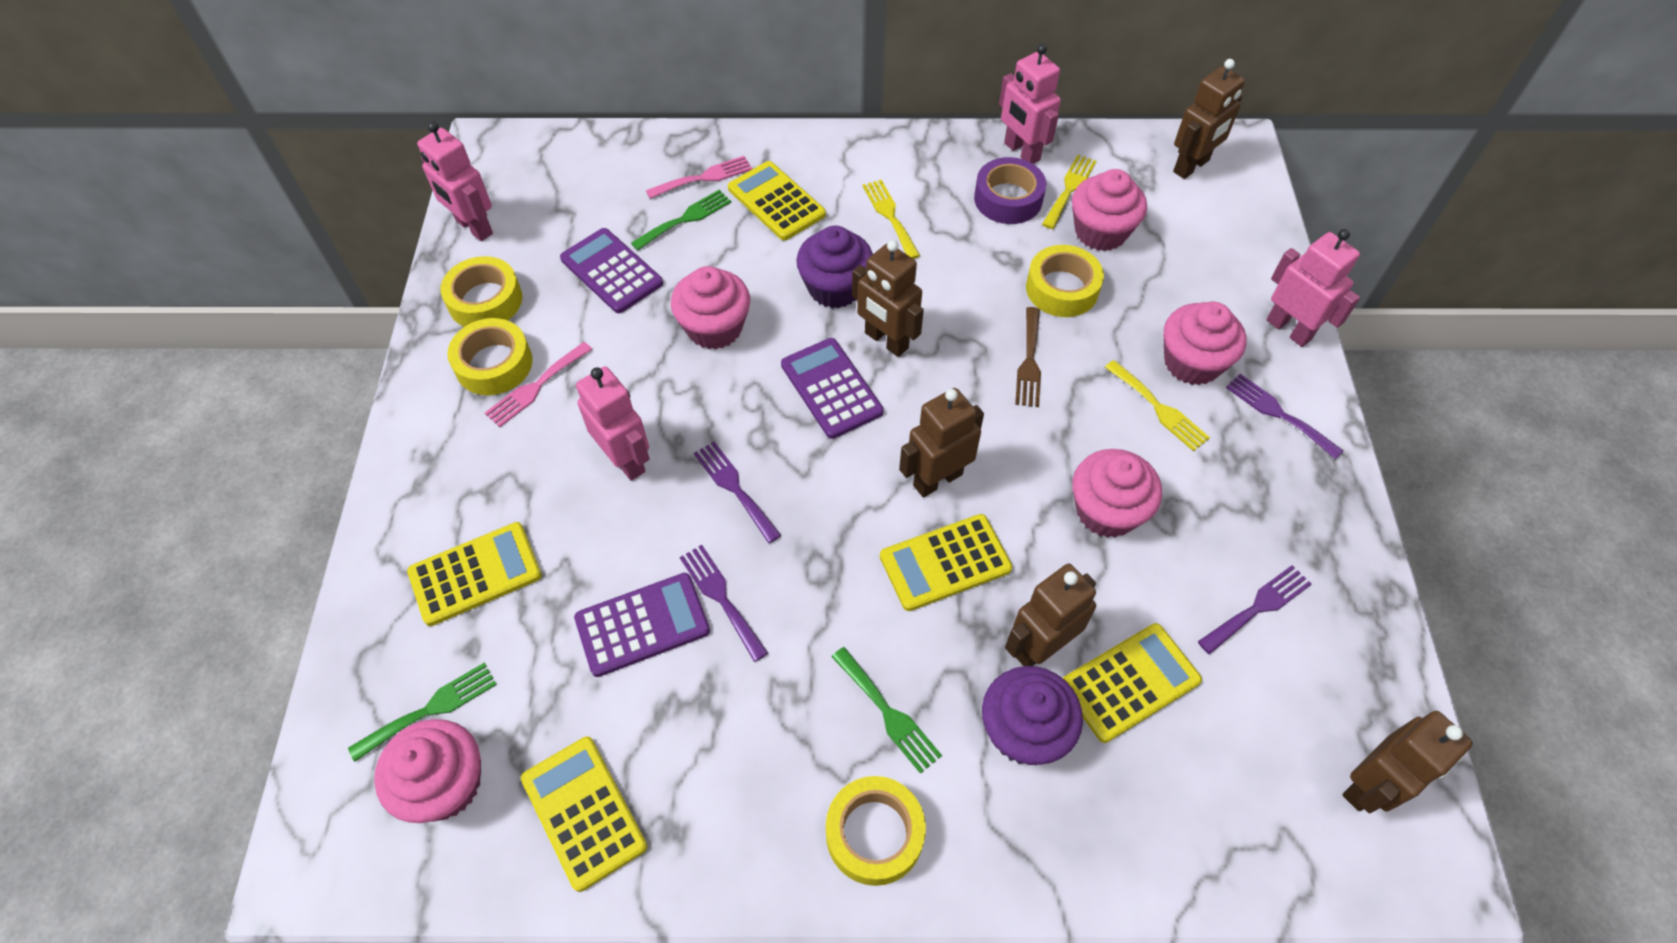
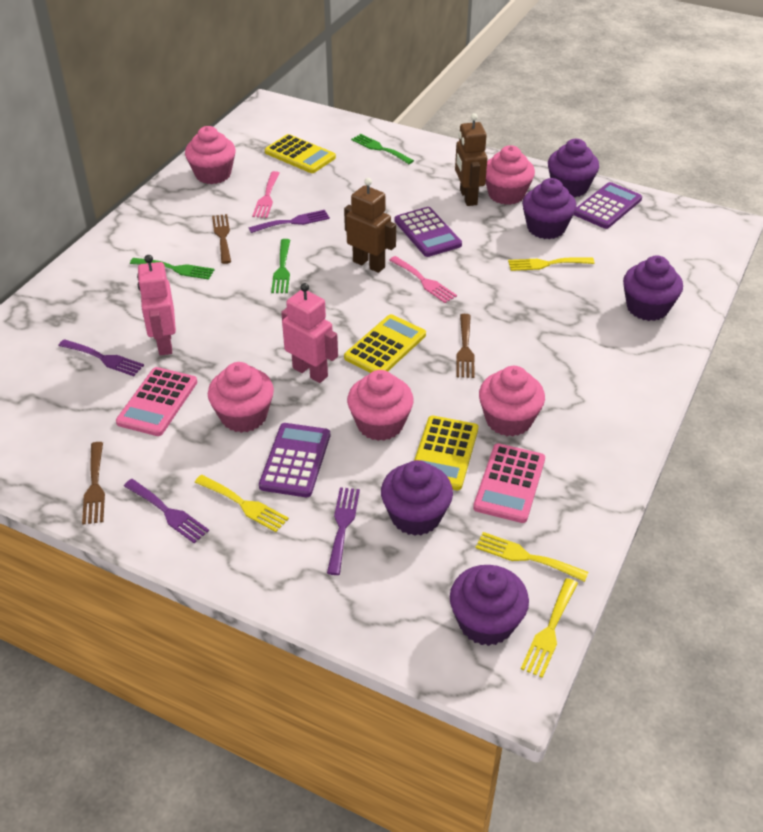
brown fork: [1015,307,1041,407] = 1 -> [82,442,105,525] [212,214,231,264] [456,314,474,378] = 3
brown robot: [852,240,924,357] [899,388,984,497] [1005,564,1096,666] [1173,59,1245,179] [1342,711,1473,813] = 5 -> [344,178,396,273] [455,113,487,206] = 2
pink calculator: none = 0 -> [116,367,197,436] [473,443,545,523] = 2
pink robot: [417,122,493,241] [576,366,650,481] [999,44,1061,164] [1266,229,1360,347] = 4 -> [137,255,176,355] [281,283,338,383] = 2
purple cupcake: [796,226,873,308] [982,666,1083,765] = 2 -> [381,460,453,536] [450,565,529,646] [522,178,577,239] [548,139,599,198] [623,256,683,321] = 5
purple tape: [974,157,1046,224] = 1 -> none = 0
yellow calculator: [407,522,542,626] [521,737,648,892] [728,161,826,240] [880,514,1012,611] [1063,623,1202,743] = 5 -> [265,134,336,173] [344,314,426,373] [414,416,478,490] = 3
yellow fork: [863,180,920,259] [1042,155,1097,229] [1105,360,1210,451] = 3 -> [195,475,289,532] [476,532,588,582] [508,257,595,271] [521,578,578,678] = 4
yellow tape: [441,256,522,327] [447,318,533,395] [826,776,926,886] [1026,245,1104,317] = 4 -> none = 0

